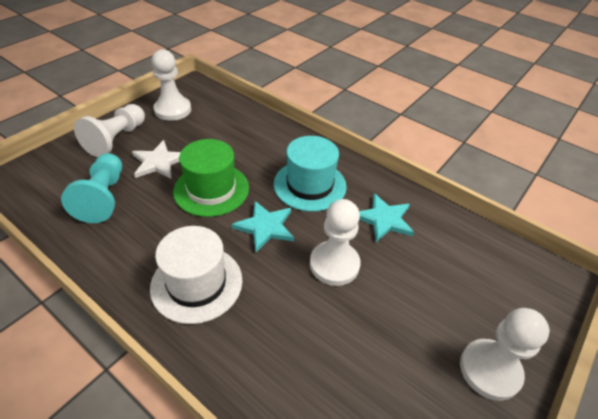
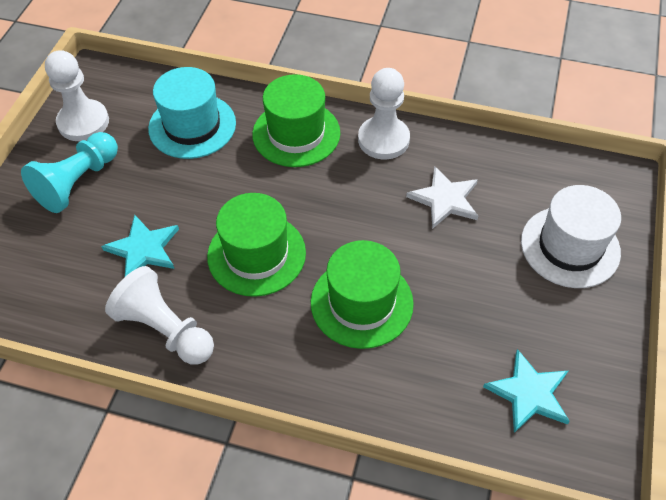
green hat: [173,139,249,217] = 1 -> [207,193,306,297] [252,74,340,167] [311,240,414,349] = 3
white pawn: [74,104,145,157] [151,49,191,121] [310,199,361,286] [460,308,550,401] = 4 -> [45,50,109,141] [105,266,214,365] [358,68,410,160] = 3

